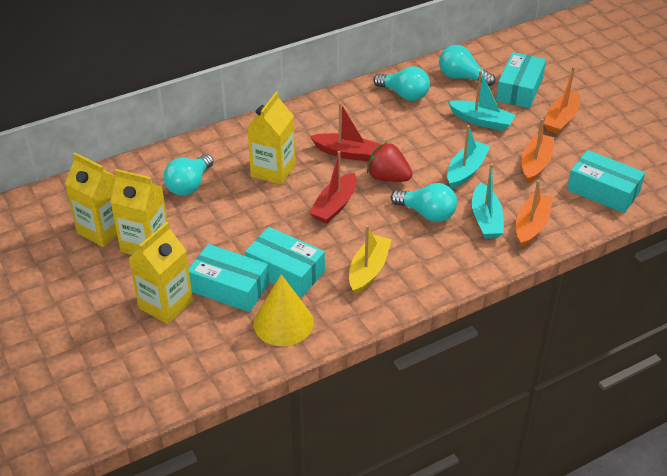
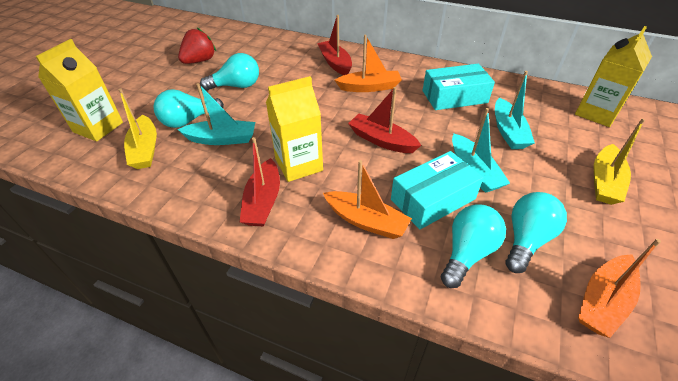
red boat: [309,151,357,224] [310,102,381,162] = 2 -> [240,137,280,227] [317,15,352,75] [348,87,421,153] = 3
turquoise box: [189,244,269,312] [245,227,325,297] [496,52,546,108] [567,150,645,213] = 4 -> [391,151,483,229] [423,64,495,110] = 2
yellow boat: [349,225,392,295] = 1 -> [118,88,157,169] [594,119,645,205] = 2
yellow carton: [65,152,117,247] [110,169,167,255] [129,222,193,324] [247,91,295,185] = 4 -> [35,39,123,141] [266,76,323,182] [575,26,652,127] = 3
yellow cone: [253,274,314,346] = 1 -> none = 0

